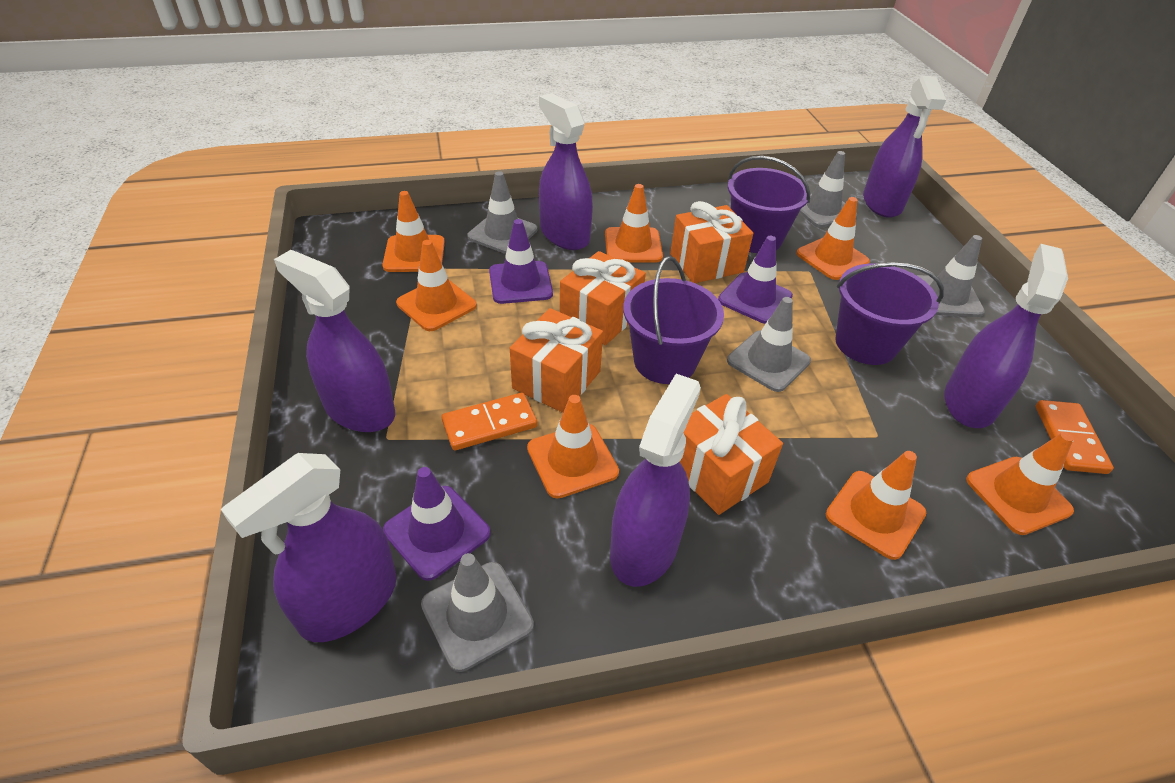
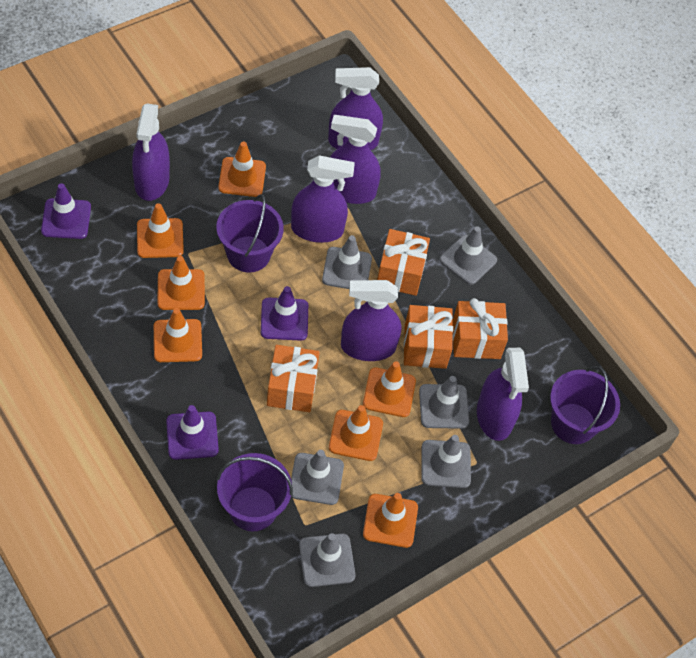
grey traffic cone: [421,553,534,672] [467,171,537,254] [727,297,811,392] [799,151,857,228] [917,235,985,317] = 5 -> [291,450,344,505] [299,533,356,587] [322,235,372,289] [419,376,469,429] [421,435,471,488] [440,226,497,285] = 6
orange domino: [441,393,537,451] [1035,400,1114,474] = 2 -> none = 0

